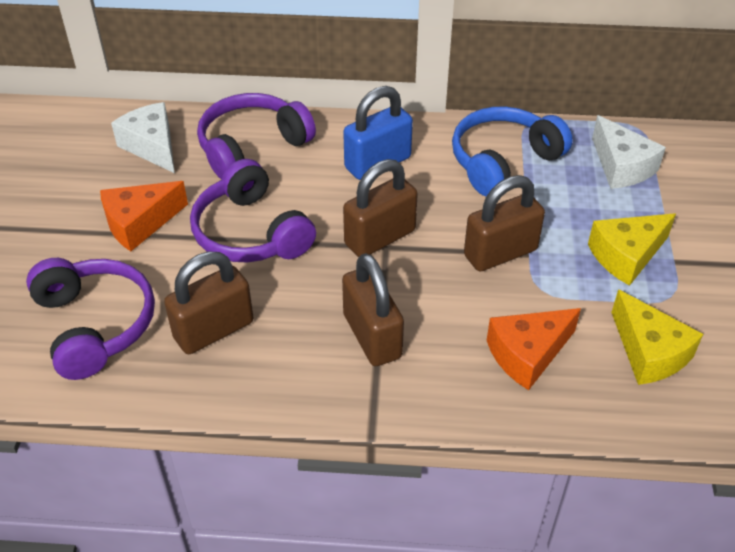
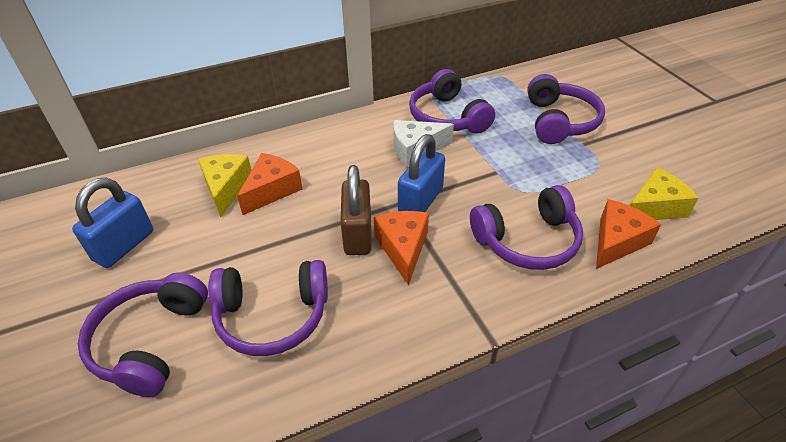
blue headphones: [452,107,573,196] = 1 -> none = 0
blue padlock: [343,86,413,180] = 1 -> [72,178,153,268] [398,134,445,212] = 2
brown padlock: [164,252,254,354] [342,253,404,366] [343,159,418,257] [464,175,545,271] = 4 -> [340,165,372,255] = 1
orange cheese: [100,181,188,251] [487,308,581,390] = 2 -> [237,153,303,215] [374,211,429,285] [596,199,661,269] = 3
purple headphones: [26,258,155,380] [190,159,316,263] [197,93,316,180] = 3 -> [78,272,208,397] [208,260,328,356] [409,69,495,134] [470,185,583,270] [527,74,605,144] = 5
white cheese: [111,102,175,173] [592,115,666,189] = 2 -> [393,120,454,167] = 1

